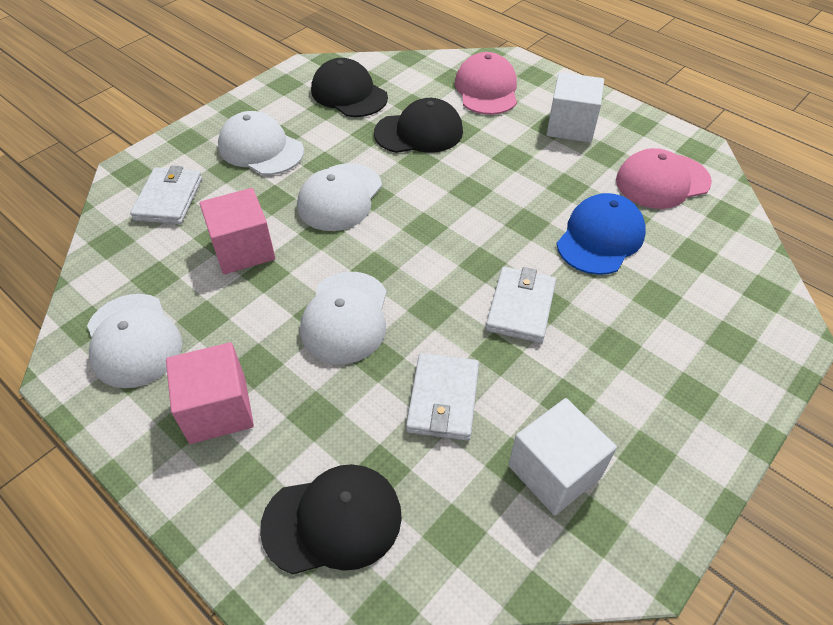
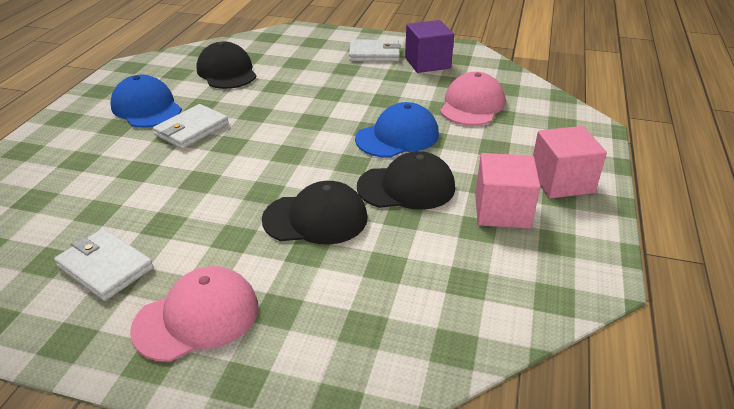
blue cap: [557,193,646,275] = 1 -> [110,75,182,127] [355,102,439,158] = 2
purple cube: none = 0 -> [405,20,454,73] = 1
white cap: [87,294,182,388] [218,111,304,175] [297,163,382,231] [300,272,387,364] = 4 -> none = 0
white cube: [508,398,617,515] [546,72,604,143] = 2 -> none = 0

